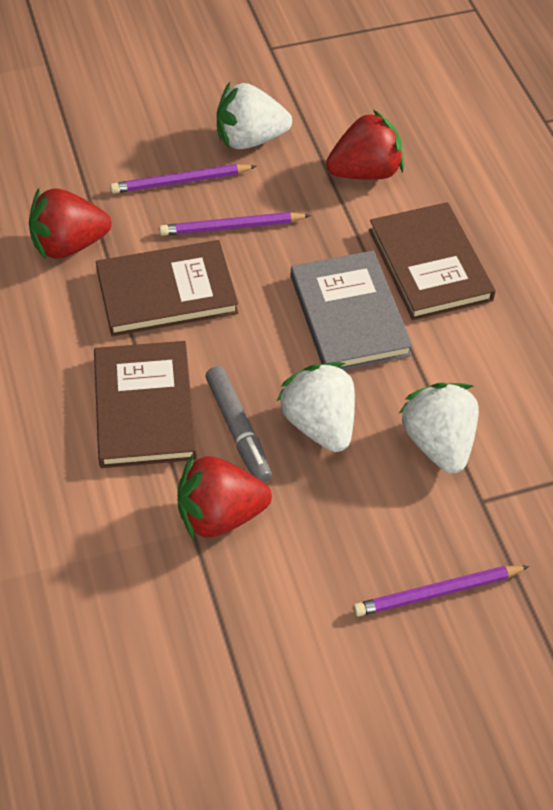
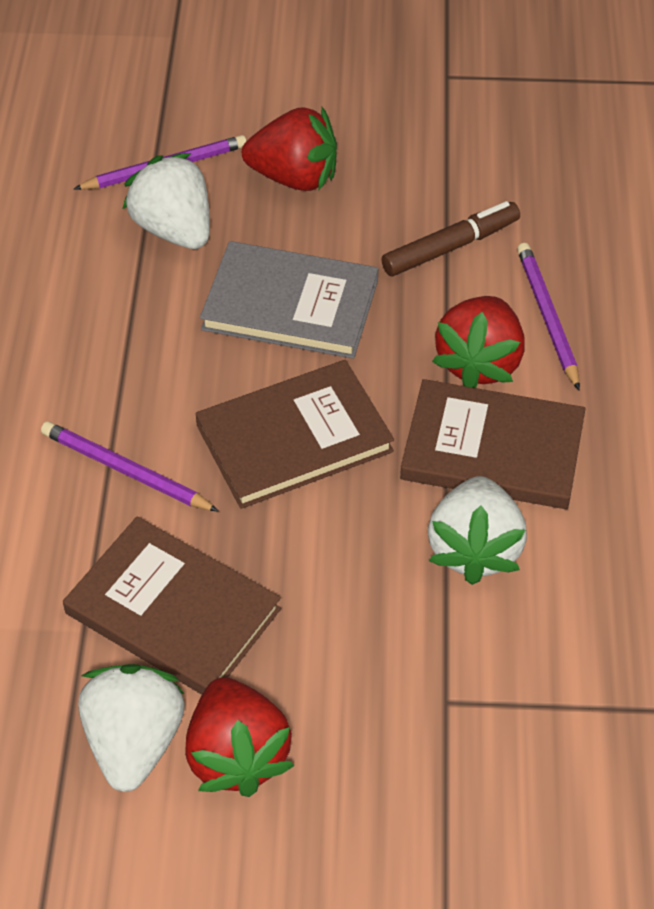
brown marker: none = 0 -> [381,201,520,276] = 1
grey marker: [205,366,272,483] = 1 -> none = 0

